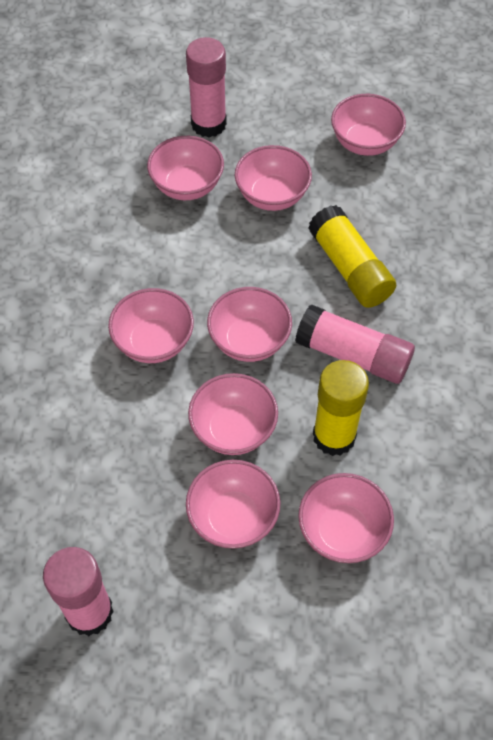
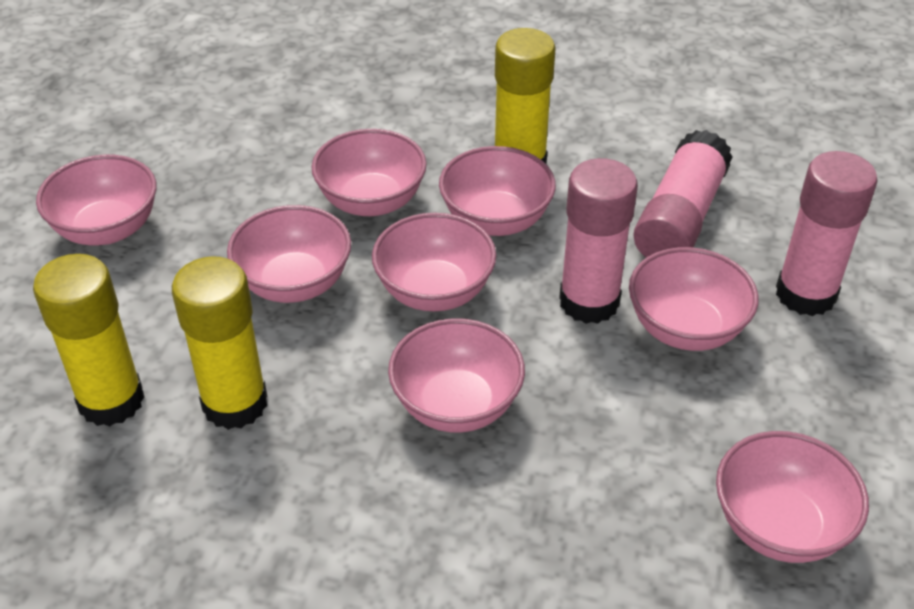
yellow glue stick: [308,205,396,308] [313,360,369,456] = 2 -> [33,254,144,426] [172,256,267,430] [495,28,556,165] = 3

